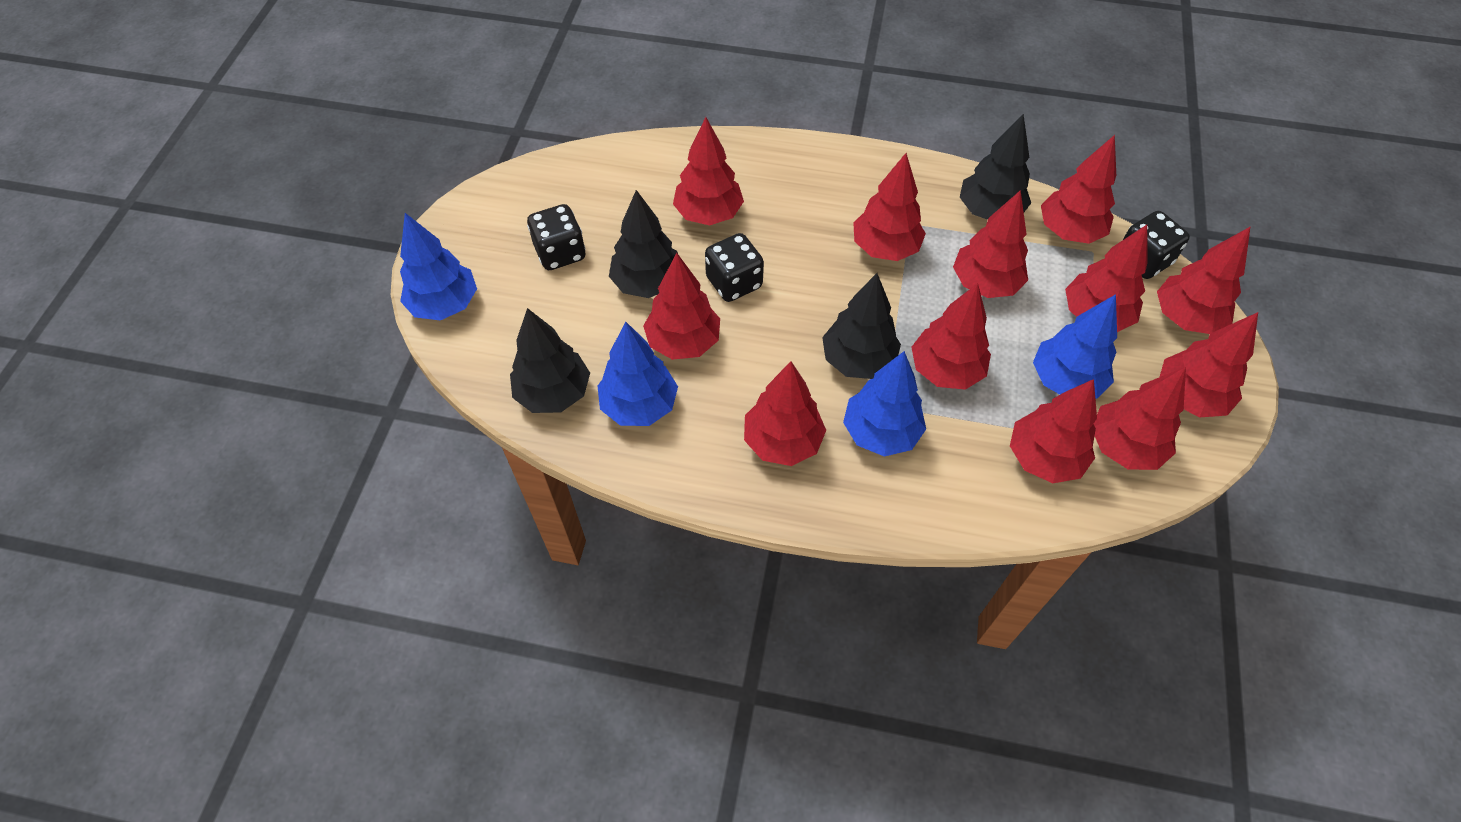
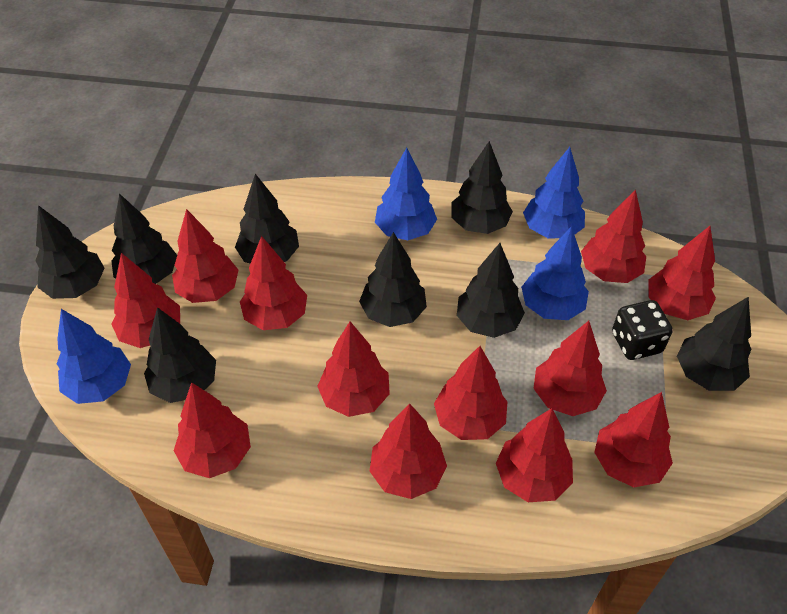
black dice: [527,204,586,270] [705,233,764,302] [1123,211,1190,279] = 3 -> [612,300,673,360] = 1
black tree: [510,308,590,413] [609,190,678,298] [822,273,901,379] [960,114,1031,220] = 4 -> [35,205,105,299] [111,193,177,284] [144,307,216,403] [235,174,299,263] [359,232,427,327] [451,141,513,234] [457,243,525,338] [677,297,752,391] = 8

